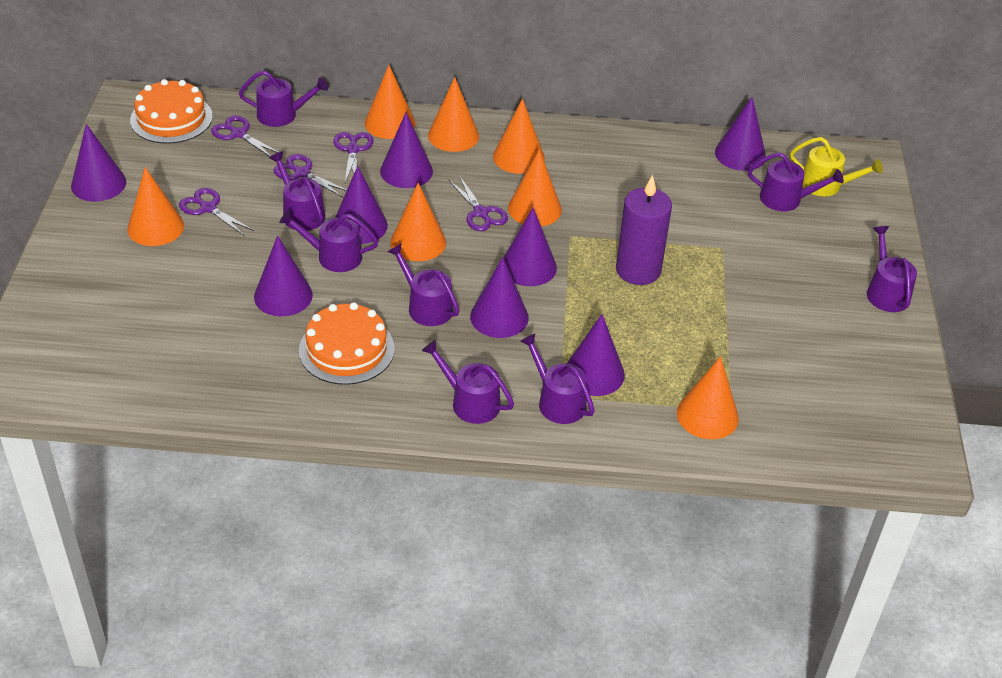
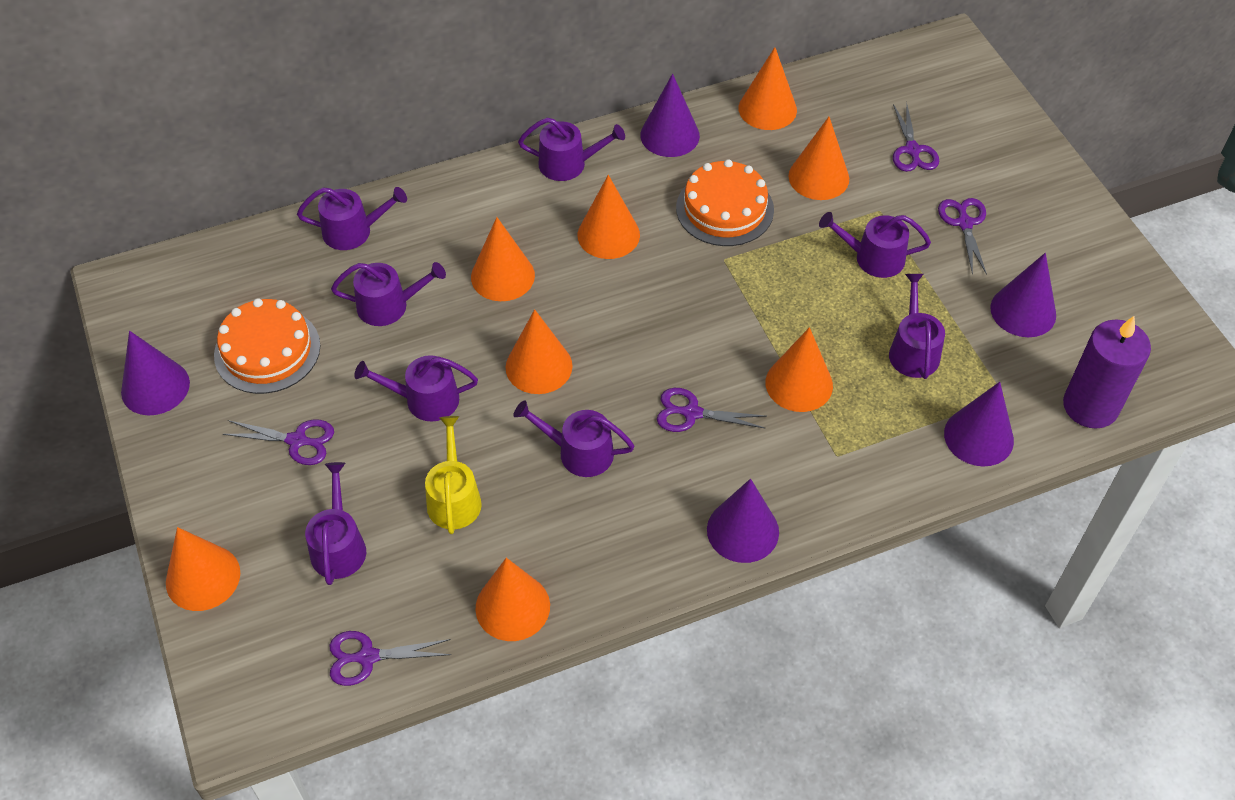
orange cone: [127,167,184,246] [365,65,415,139] [390,183,446,261] [428,77,479,152] [493,98,545,174] [508,150,562,226] [677,356,739,439] = 7 -> [166,527,240,611] [471,217,535,301] [475,558,550,641] [506,309,573,394] [578,175,640,259] [738,47,797,130] [766,327,833,412] [788,117,849,200] = 8
purple cone: [71,124,126,201] [254,235,313,316] [335,166,388,244] [380,113,433,188] [470,257,529,338] [504,208,557,286] [567,314,625,396] [715,96,766,171] = 8 -> [121,331,190,415] [640,74,700,157] [707,479,779,563] [944,382,1014,467] [990,253,1056,337] = 5

